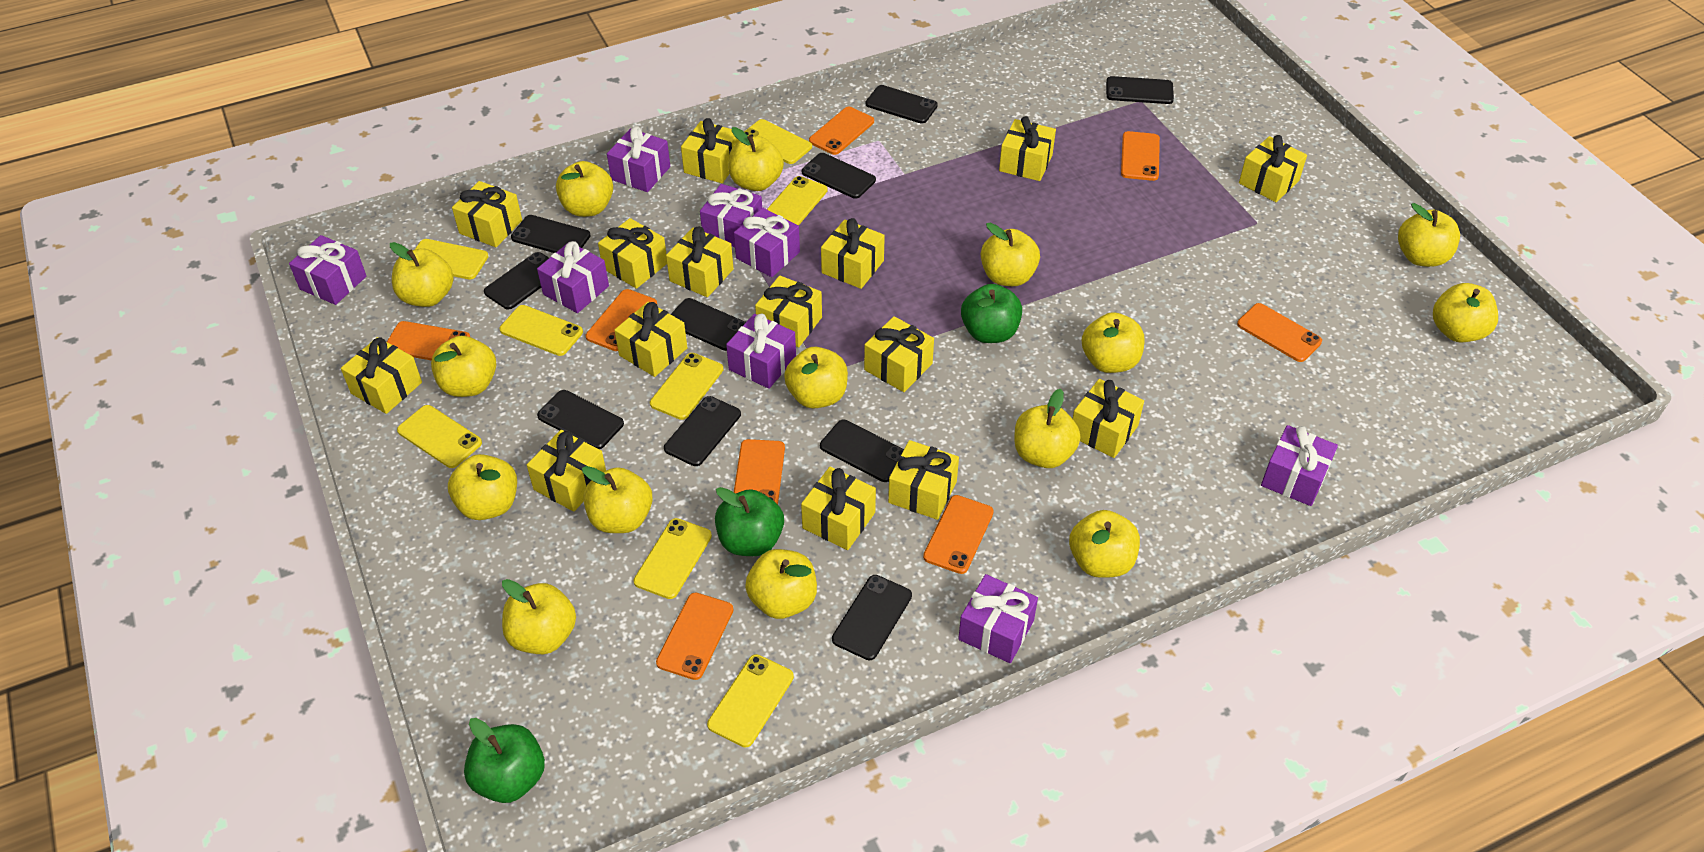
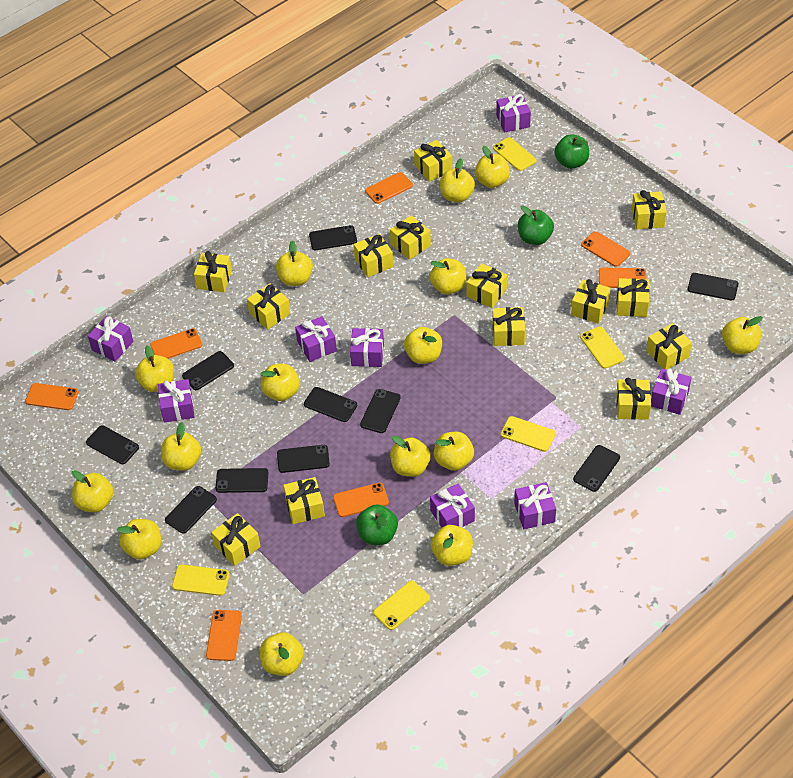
orange phone: [387,321,470,361] [586,289,657,351] [656,593,733,680] [734,439,785,504] [809,107,874,155] [923,495,994,574] [1121,131,1160,181] [1237,303,1322,362] = 8 -> [25,383,79,410] [150,328,202,359] [206,610,242,661] [333,482,389,517] [365,172,413,204] [581,231,630,267] [599,268,647,288] = 7
yellow gift: [341,337,422,414] [452,181,522,247] [527,430,606,512] [598,218,667,289] [614,302,687,377] [666,226,734,297] [681,118,739,183] [755,275,822,347] [801,467,876,550] [821,218,885,289] [864,316,934,392] [888,440,959,520] [999,116,1056,181] [1072,379,1144,458] [1239,135,1307,202] = 15 -> [194,251,232,292] [211,513,261,566] [247,283,291,330] [283,477,325,524] [354,234,393,277] [390,215,431,260] [414,140,452,182] [467,263,507,308] [492,307,525,346] [571,279,610,324] [616,278,650,317] [616,377,651,420] [632,190,667,229] [646,323,692,370] = 14
yellow phone: [397,405,482,468] [415,239,489,279] [499,305,583,356] [634,518,712,599] [650,353,723,420] [707,654,794,747] [744,119,812,164] [767,176,828,226] = 8 -> [172,565,230,596] [373,581,430,630] [493,137,536,171] [501,416,556,452] [580,326,625,369] = 5

